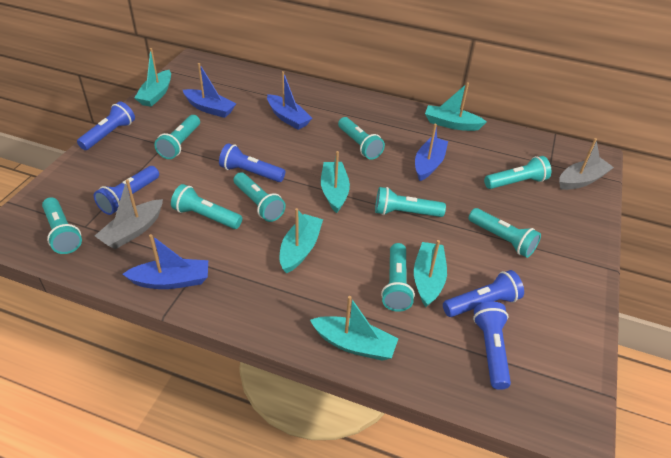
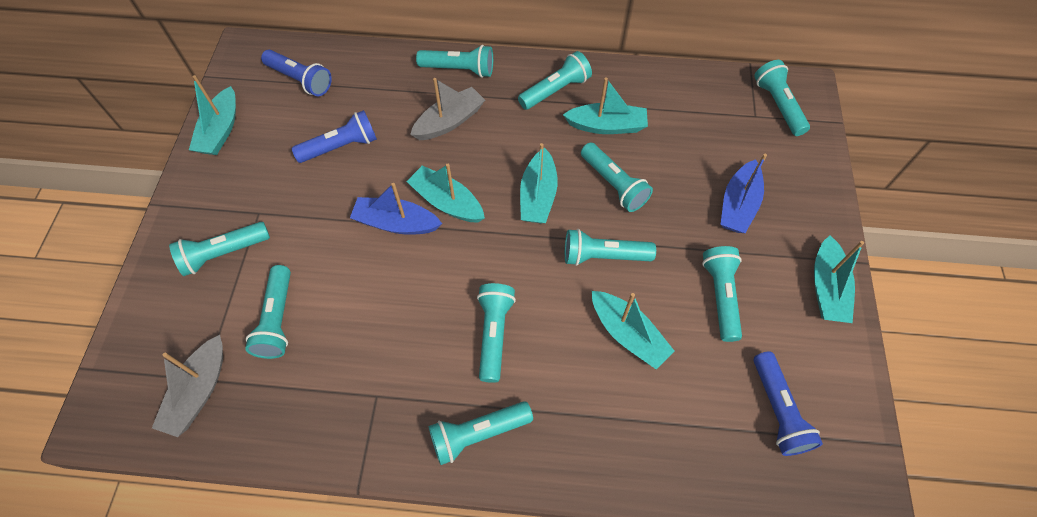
blue boat: [123,234,208,289] [183,63,236,118] [267,71,312,130] [415,124,448,181] = 4 -> [350,183,442,235] [720,154,767,233] = 2
blue flashlight: [77,101,135,150] [94,166,159,215] [219,143,285,182] [443,270,524,317] [473,302,511,390] = 5 -> [261,50,332,96] [291,110,377,163] [753,351,823,456] = 3
turquoise flashlight: [42,197,82,254] [154,115,200,159] [171,184,242,229] [234,172,286,222] [338,117,385,160] [375,187,446,217] [381,243,415,312] [469,208,541,258] [484,156,551,189] = 9 -> [169,222,270,276] [245,265,291,359] [416,45,493,78] [429,401,533,465] [477,283,516,383] [518,51,592,110] [565,229,656,266] [581,143,653,212] [702,246,742,342] [754,60,810,136] = 10

